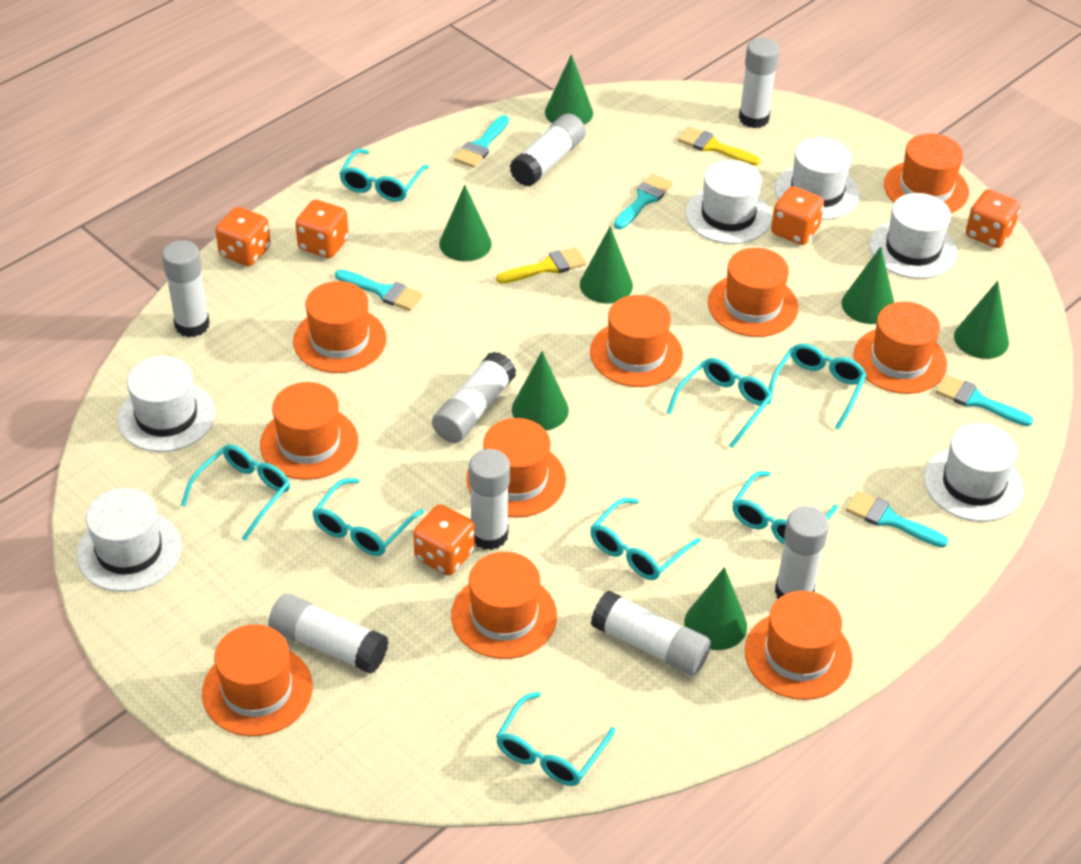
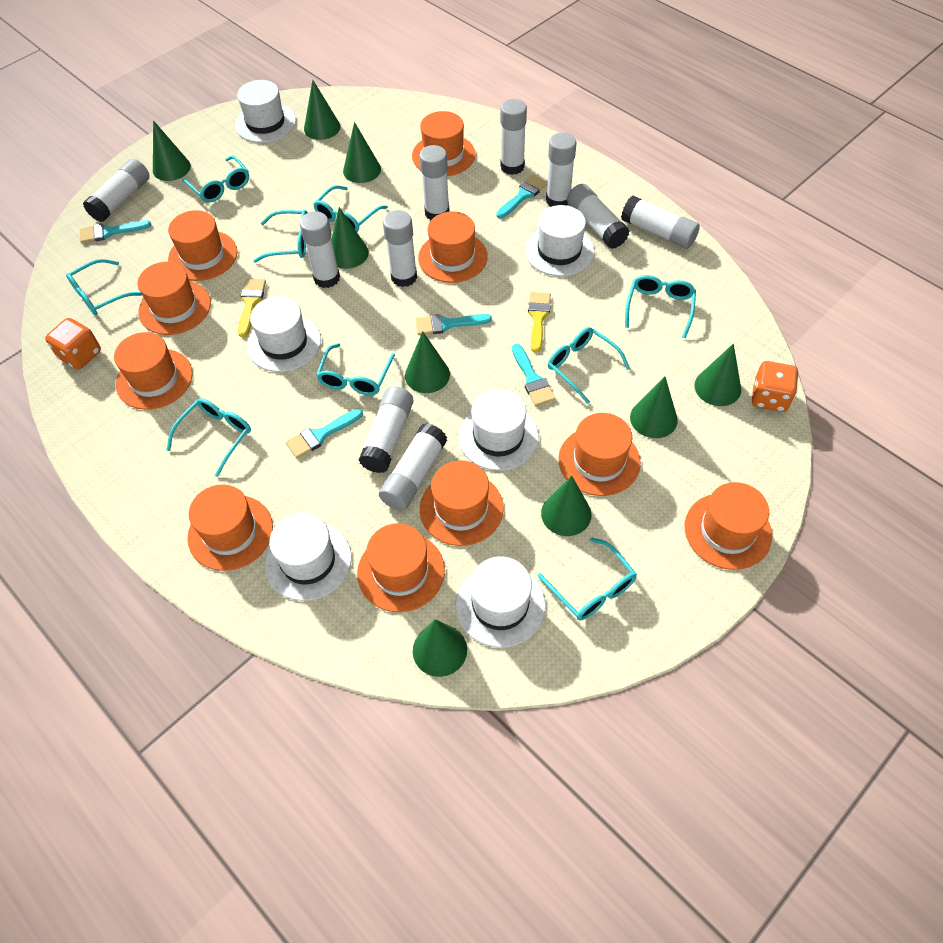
green cone: [439,185,492,261] [512,351,569,431] [545,54,593,125] [580,226,633,304] [684,567,747,650] [842,247,894,324] [954,281,1009,359] = 7 -> [153,120,191,181] [304,80,340,140] [332,207,369,269] [343,122,381,183] [405,331,450,393] [413,619,467,677] [541,475,591,536] [630,376,678,438] [694,344,741,406] = 9
orange dice: [215,207,271,266] [295,200,349,258] [413,504,475,575] [771,186,824,245] [966,189,1021,248] = 5 -> [45,318,101,369] [752,361,799,412] = 2
turquoise glasses: [181,444,290,541] [312,478,424,556] [339,149,429,202] [496,692,615,786] [590,498,701,580] [667,358,772,448] [732,471,838,544] [768,344,866,430] = 8 -> [66,259,142,315] [166,398,251,477] [182,155,249,203] [253,210,308,262] [313,185,388,232] [316,343,395,396] [538,538,637,620] [548,327,630,404] [625,275,696,338] = 9
white glue stick: [162,240,210,337] [268,593,388,674] [432,352,516,443] [469,449,510,550] [510,114,586,186] [591,590,711,676] [739,38,780,128] [775,506,829,599] = 8 -> [83,159,150,222] [300,211,340,288] [359,386,414,473] [379,423,447,511] [383,210,417,287] [419,145,450,220] [500,99,527,175] [546,132,577,207] [567,184,629,249] [621,196,700,249] = 10

